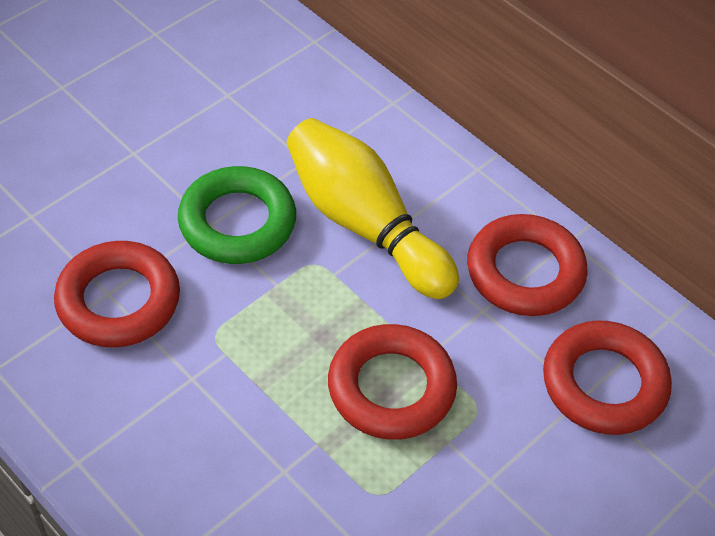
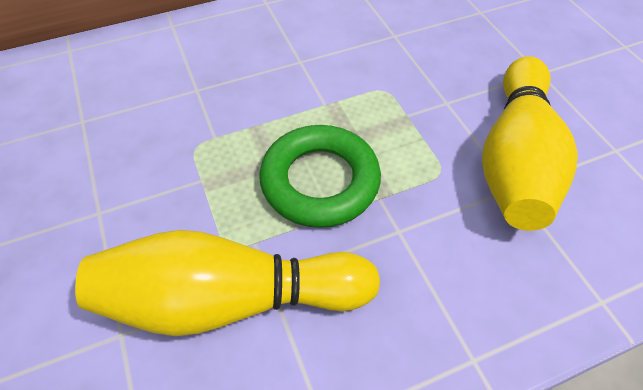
red ring: [54,241,180,347] [328,324,457,440] [467,214,588,316] [543,321,672,435] = 4 -> none = 0
yellow bowling pin: [287,118,459,299] = 1 -> [75,230,380,336] [482,56,578,231] = 2

